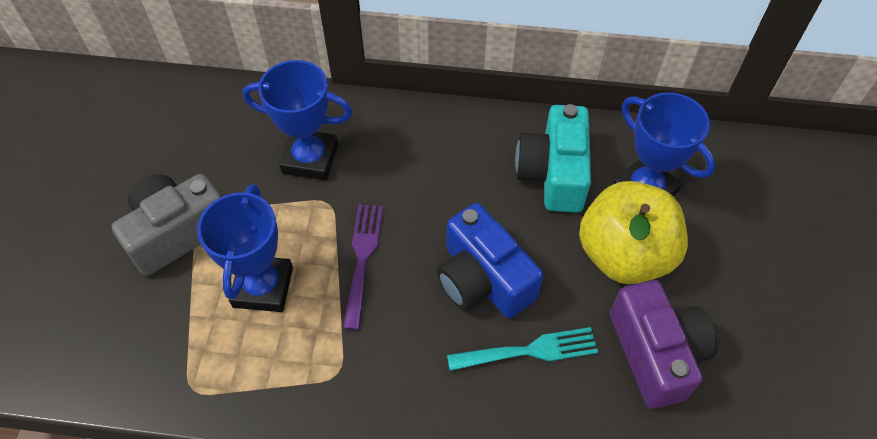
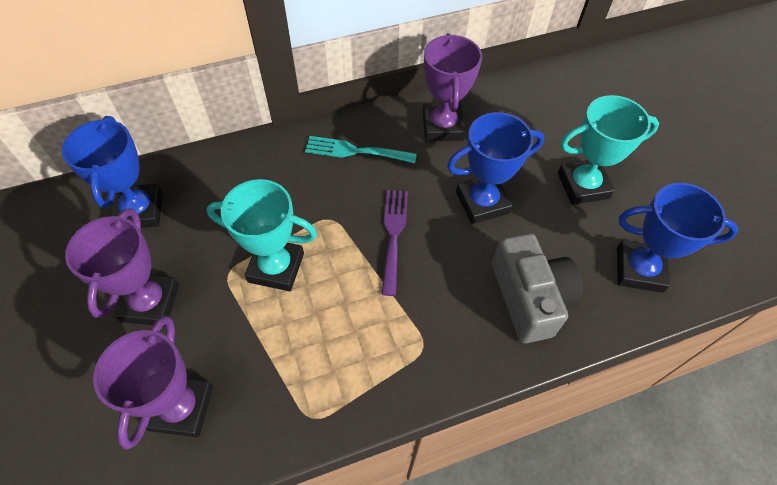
blue camera: [437,203,543,318] = 1 -> none = 0
purple camera: [610,280,718,409] = 1 -> none = 0
purple trophy: none = 0 -> [65,208,179,326] [93,316,213,450] [423,33,482,141] = 3
turquoise camera: [515,104,591,213] = 1 -> none = 0
turquoise trophy: none = 0 -> [207,179,317,291] [558,95,659,205] = 2
yellow apple: [579,181,688,284] = 1 -> none = 0

